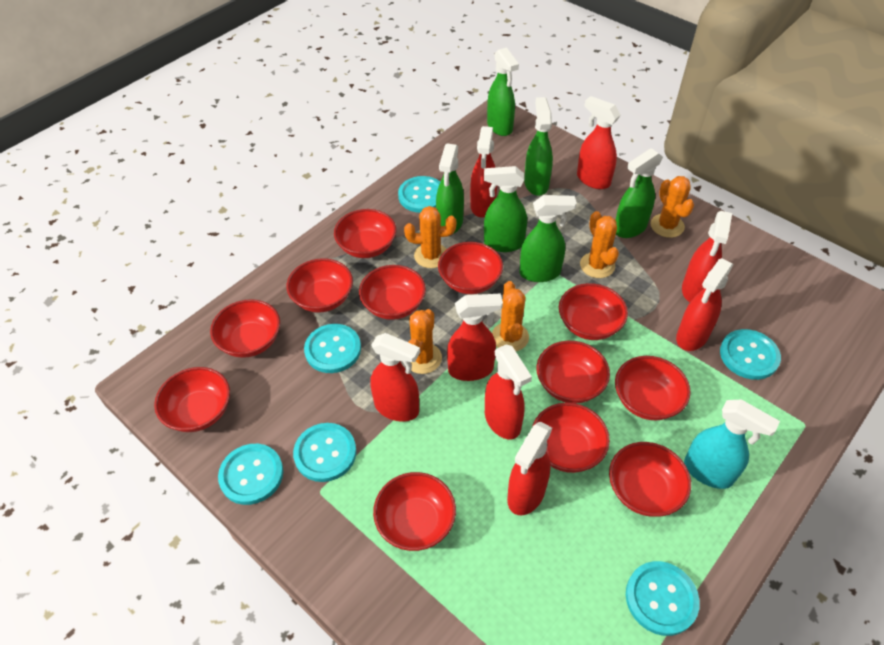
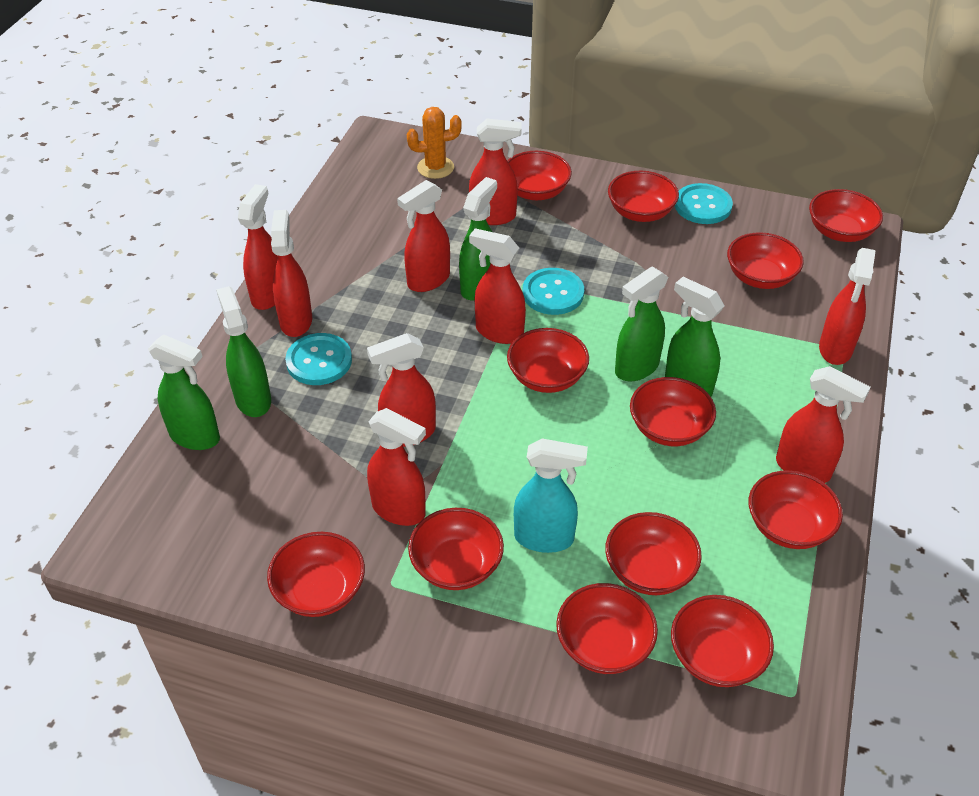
green spray bottle: [436,144,464,234] [484,166,527,252] [487,47,519,136] [519,195,577,282] [524,97,553,196] [616,148,663,238] = 6 -> [148,335,220,450] [216,286,271,417] [459,177,497,301] [615,267,668,382] [665,277,725,397] = 5
orange cactus: [404,206,456,268] [408,309,442,374] [492,281,529,351] [580,211,619,278] [651,176,694,238] = 5 -> [407,107,462,179] = 1
red spray bottle: [371,333,420,422] [447,294,503,381] [470,126,497,217] [485,345,532,439] [507,422,552,515] [577,96,620,189] [676,258,734,351] [682,211,732,302] = 8 -> [238,184,277,310] [271,210,312,337] [367,333,436,447] [367,408,426,526] [397,180,450,292] [469,119,521,225] [469,228,526,344] [776,366,871,483] [819,248,876,365] = 9
turquoise button: [218,444,284,505] [293,423,356,482] [304,324,361,373] [398,176,440,213] [626,561,700,636] [720,329,781,380] = 6 -> [285,333,352,385] [523,268,584,315] [675,183,733,224] = 3

